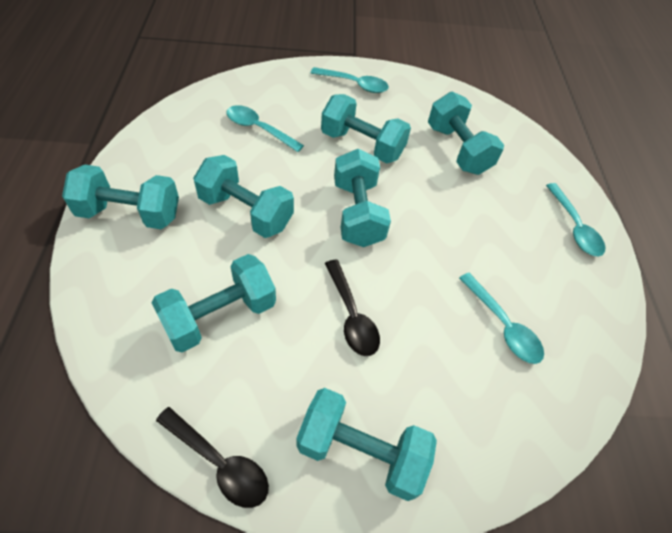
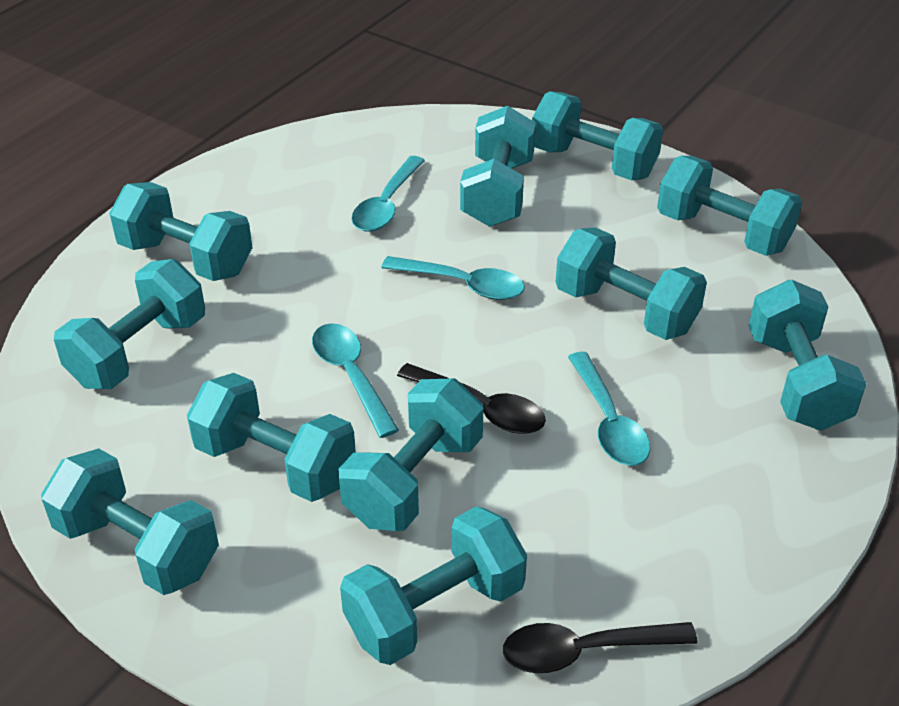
turquoise dumbbell: [62,165,179,229] [151,254,276,352] [193,155,294,238] [296,388,437,501] [321,94,411,164] [334,149,391,247] [428,91,504,175] = 7 -> [41,448,219,595] [54,259,205,389] [109,182,253,281] [187,373,356,502] [339,378,484,531] [340,506,527,665] [460,106,536,227] [532,91,663,180] [556,227,707,340] [657,156,802,256] [749,280,867,431] = 11

